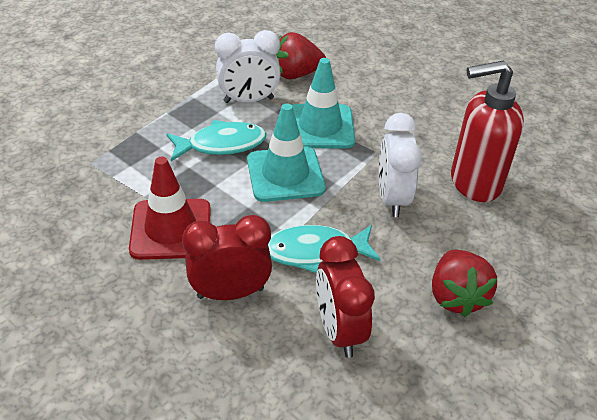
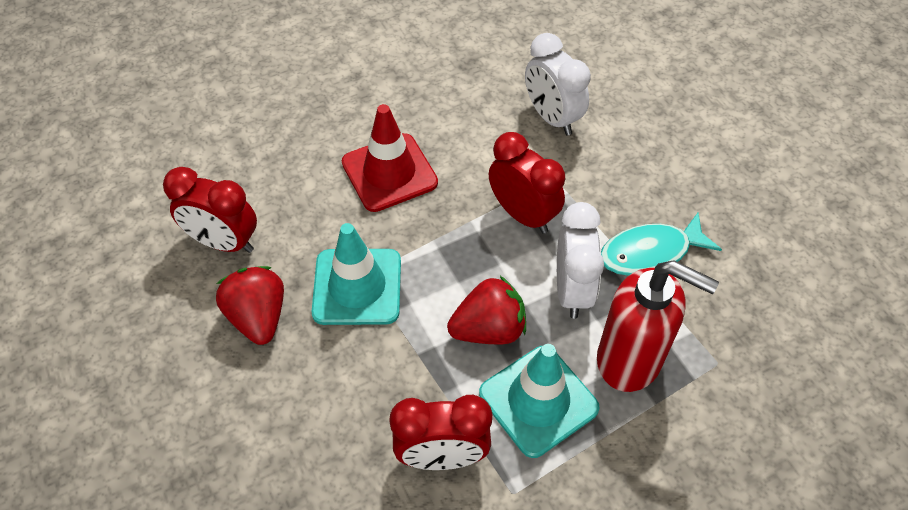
red clock: [182,215,272,300] [316,236,375,358] = 2 -> [163,167,257,253] [389,395,492,470] [489,132,565,234] = 3
turquoise fish: [166,120,266,161] [268,225,381,273] = 2 -> [601,213,722,277] = 1

